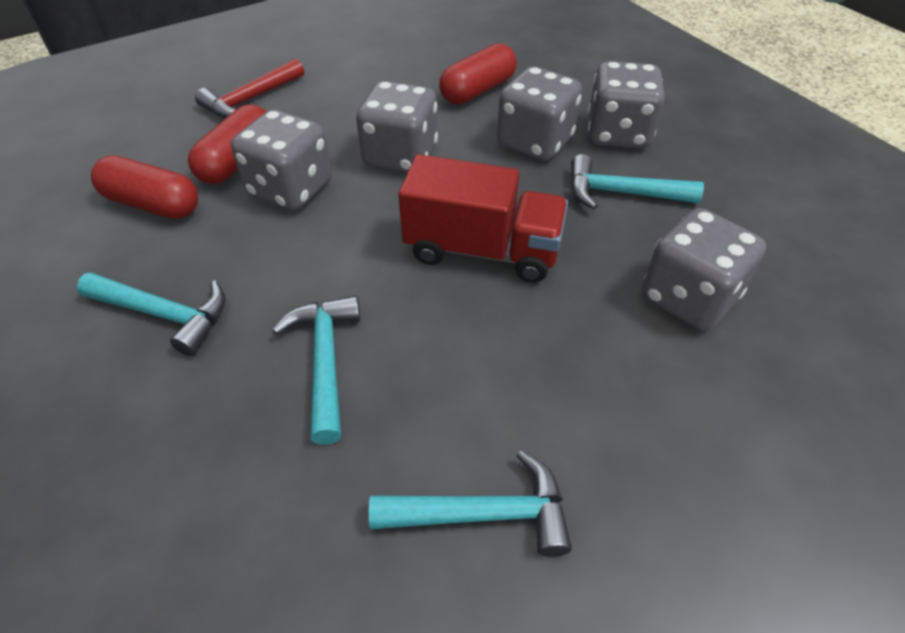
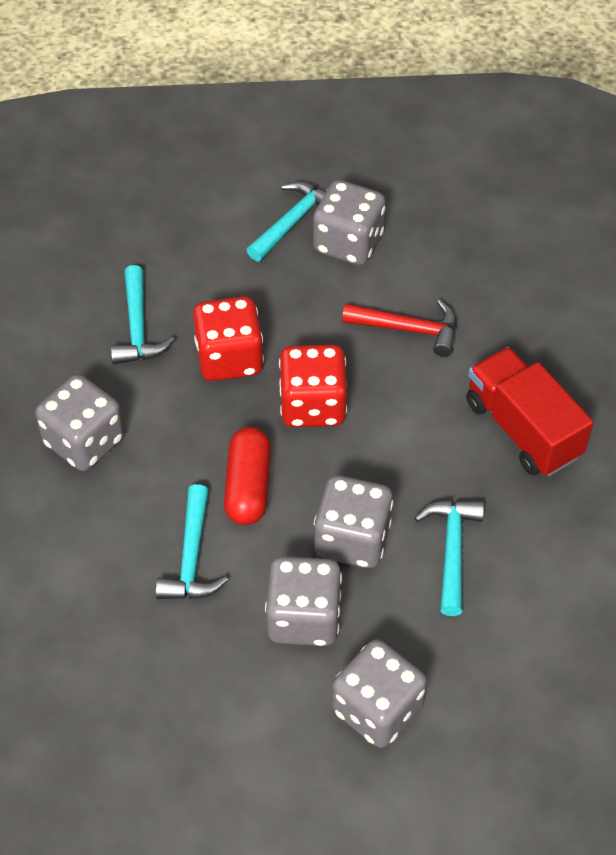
red capsule: [91,155,198,219] [188,104,266,184] [439,43,517,104] = 3 -> [224,427,271,525] = 1
red dice: none = 0 -> [193,296,264,381] [279,345,347,427] = 2

